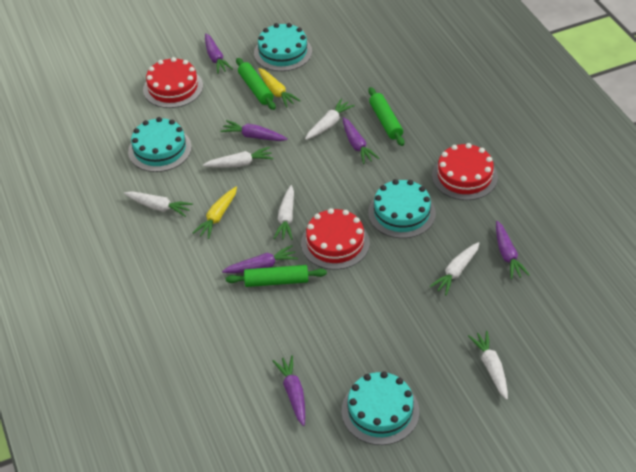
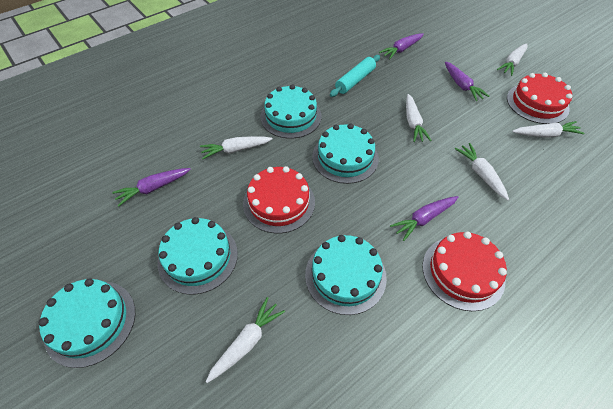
green rolling pin: [226,265,327,287] [236,58,276,110] [368,87,404,146] = 3 -> none = 0
purple carrot: [205,33,233,74] [220,120,288,141] [222,245,298,273] [273,355,305,426] [343,117,379,164] [496,221,530,279] = 6 -> [112,168,191,207] [379,33,424,59] [390,196,458,241] [445,61,490,101] = 4
turquoise cake: [128,117,192,172] [254,23,312,71] [341,371,419,445] [368,179,436,238] = 4 -> [39,278,135,368] [158,217,238,294] [260,84,322,139] [305,235,387,315] [312,123,379,184] = 5
turquoise rolling pin: none = 0 -> [330,55,380,97] = 1
yellow carrot: [193,187,237,239] [258,68,301,108] = 2 -> none = 0

